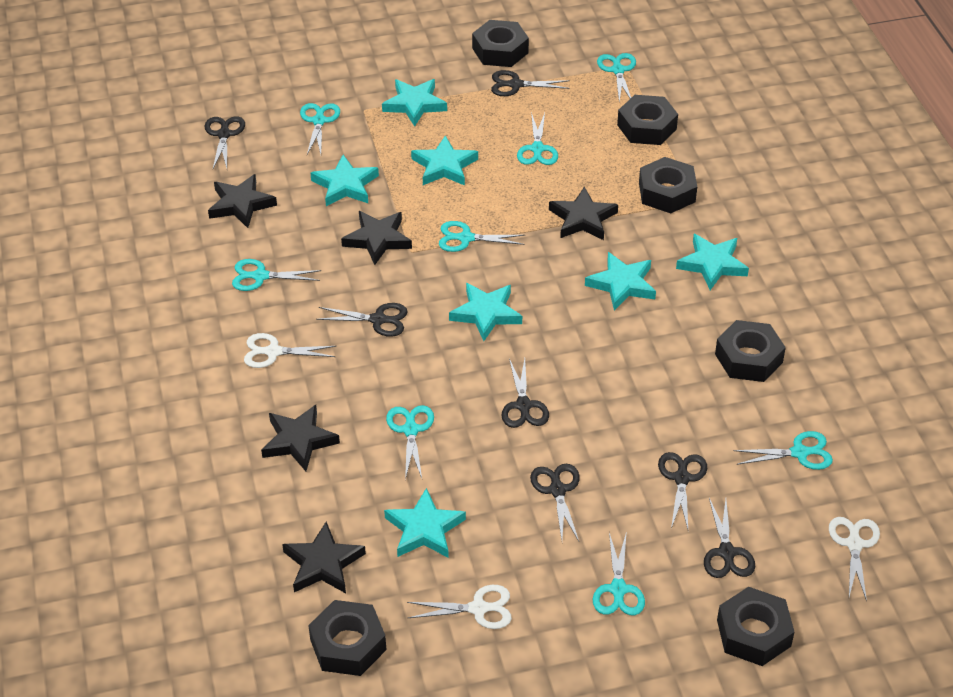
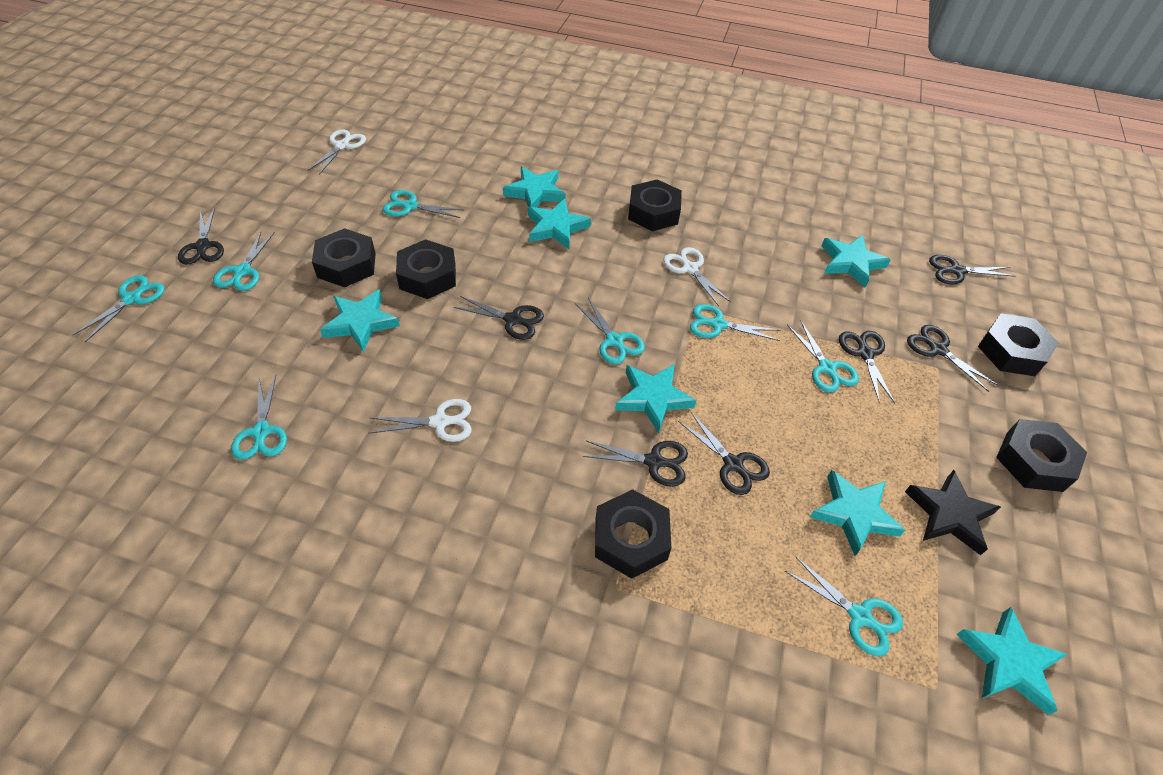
black star: [208,174,277,228] [261,405,340,471] [282,522,366,593] [341,211,412,265] [549,187,618,240] = 5 -> [905,470,1001,555] = 1

